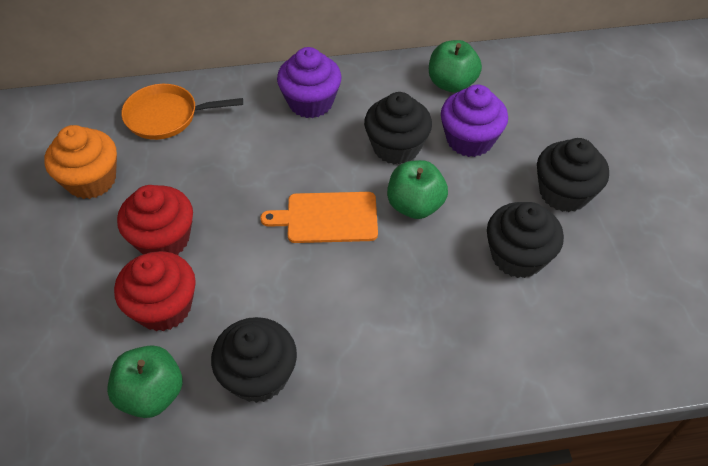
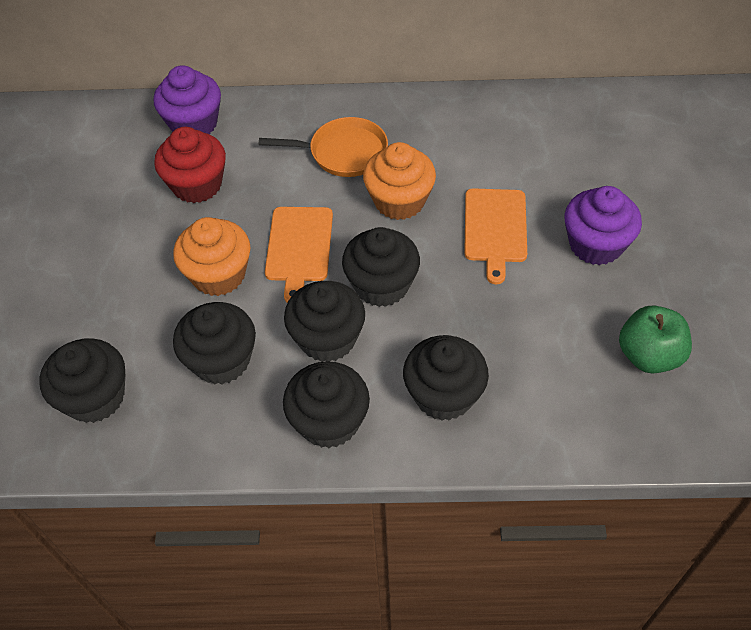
black cupcake: [211,317,297,403] [364,92,432,164] [487,202,564,278] [537,138,609,212] = 4 -> [40,338,126,423] [173,302,256,384] [283,361,370,448] [284,281,365,362] [342,227,420,307] [403,335,489,421] = 6
green apple: [107,345,183,418] [387,160,448,219] [429,40,482,93] = 3 -> [619,306,692,374] = 1
orange cupcake: [44,125,117,199] = 1 -> [173,217,251,296] [363,142,436,220] = 2
orange cutting board: [260,192,378,243] = 1 -> [265,207,333,303] [464,188,527,284] = 2
red cupcake: [114,251,196,331] [117,185,193,255] = 2 -> [154,127,226,203] = 1

